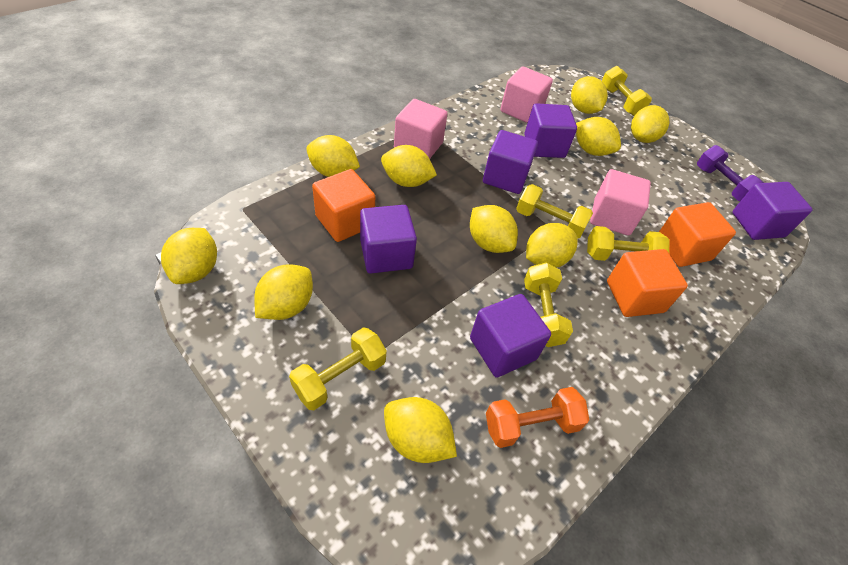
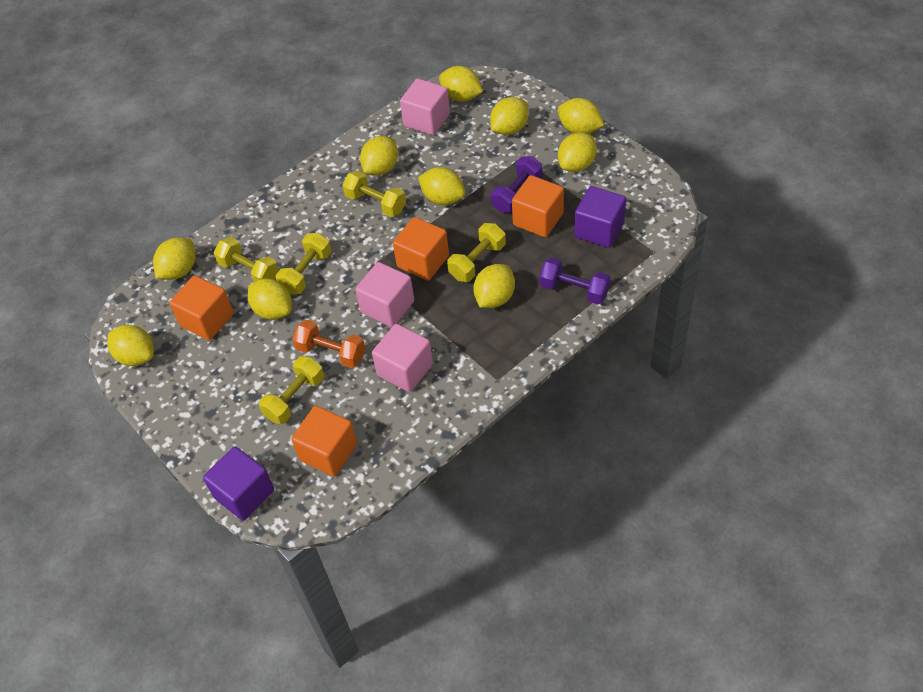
orange cube: [312,169,375,242] [607,249,688,317] [659,202,736,267] = 3 -> [169,275,234,340] [291,406,357,476] [393,217,449,281] [512,175,564,237] = 4
purple cube: [360,205,417,274] [470,294,551,378] [483,130,538,194] [524,103,577,158] [732,182,813,240] = 5 -> [203,446,274,521] [574,186,626,248] = 2
purple dumbbell: [697,145,764,202] = 1 -> [491,156,543,213] [540,257,610,304] = 2

